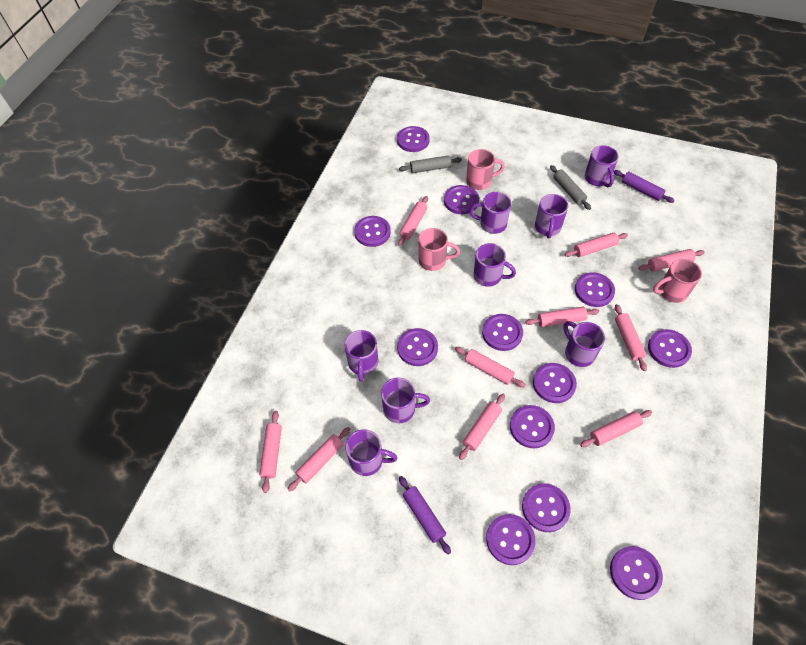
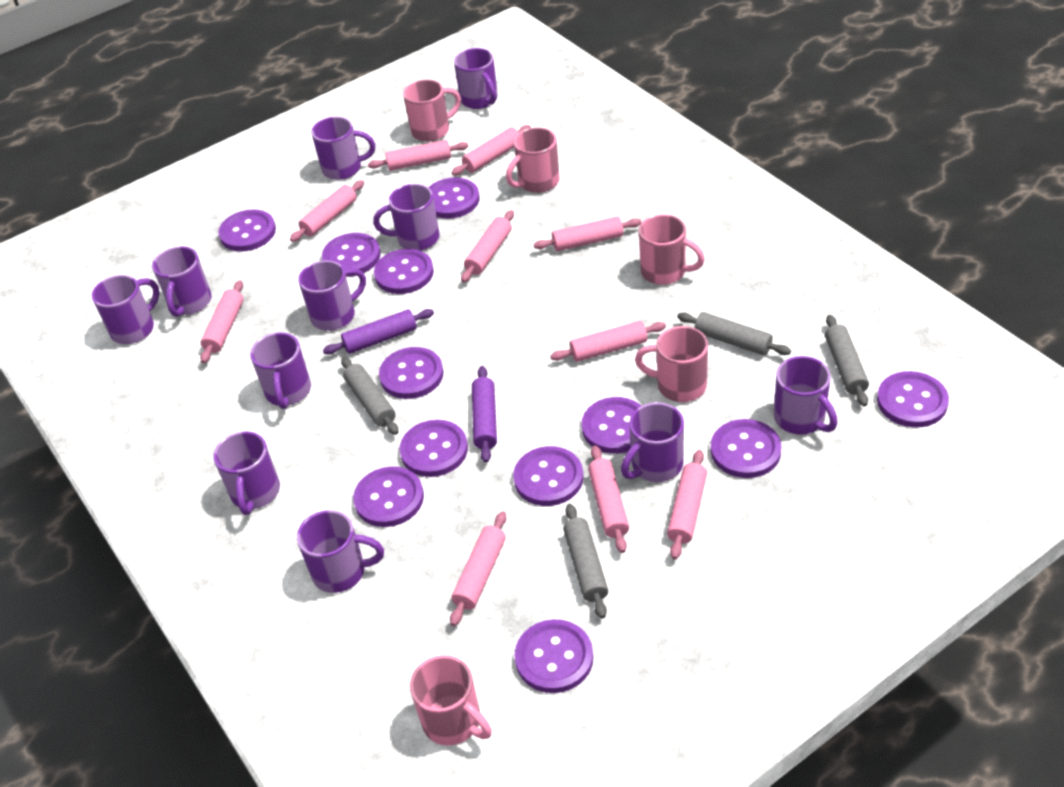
grey rolling pin: [399,155,462,173] [550,165,591,210] = 2 -> [341,357,398,435] [563,504,608,619] [677,312,791,356] [825,315,869,407] = 4
pink mug: [418,228,460,271] [466,149,505,190] [653,259,702,303] = 3 -> [403,79,461,142] [410,655,492,746] [506,127,560,193] [635,326,708,402] [639,214,705,285] = 5
purple mug: [344,330,378,382] [345,429,398,476] [381,378,430,423] [469,192,511,234] [474,243,516,287] [535,194,568,239] [563,321,605,367] [585,145,619,187] = 8 -> [92,275,160,344] [152,246,212,317] [213,431,280,515] [250,332,311,409] [297,510,384,593] [298,260,366,331] [311,116,375,180] [373,184,440,251] [454,48,498,109] [621,402,684,482] [774,356,838,435] = 11

